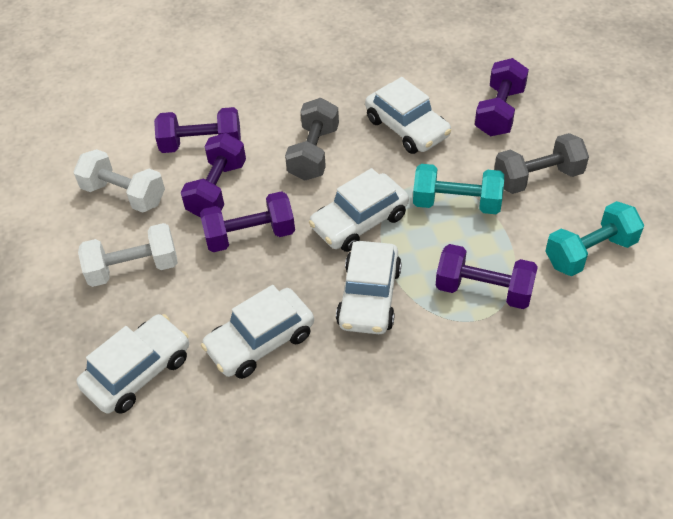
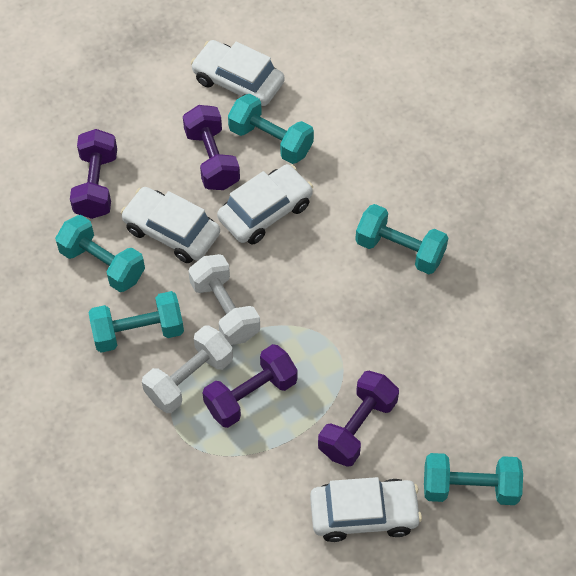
grey dumbbell: [285,98,339,181] [494,133,589,194] = 2 -> none = 0
purple dumbbell: [154,107,241,153] [181,133,246,218] [200,191,295,252] [436,244,538,309] [475,58,529,136] = 5 -> [70,129,117,219] [183,105,240,190] [203,344,298,428] [318,371,399,467] = 4
turquoise dumbbell: [413,164,504,214] [545,201,644,276] = 2 -> [55,215,145,292] [89,291,184,353] [228,94,314,164] [355,204,448,274] [424,453,523,505] = 5
white car: [77,314,189,414] [201,285,314,379] [309,168,409,252] [336,241,402,334] [365,77,451,154] = 5 -> [121,187,220,263] [191,40,285,106] [217,164,313,245] [310,477,422,542] = 4

